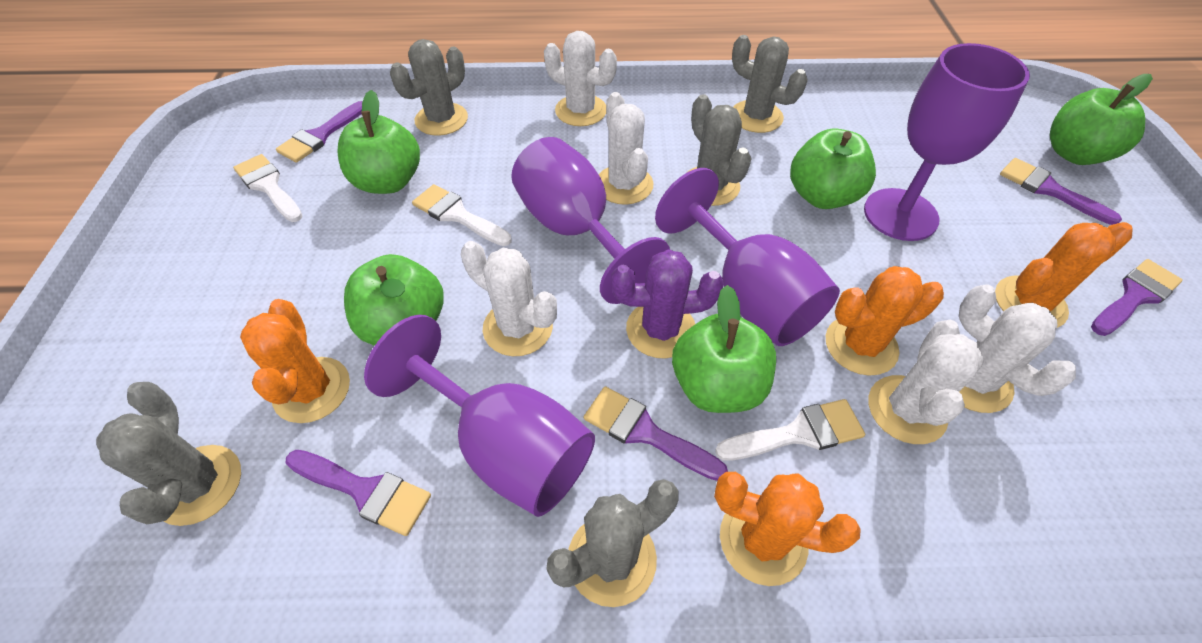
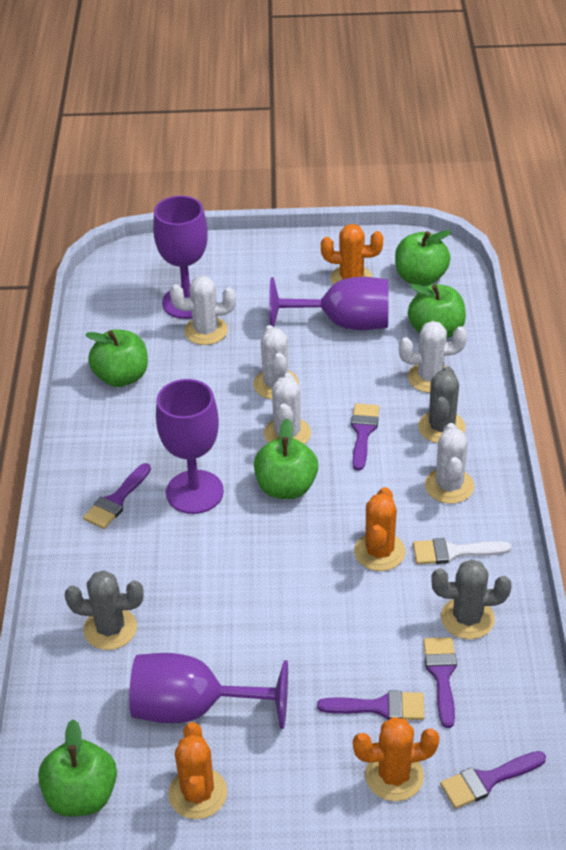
grey cactus: [96,382,241,526] [390,39,468,136] [546,479,679,607] [685,94,752,206] [732,35,808,133] = 5 -> [65,570,144,650] [418,366,466,443] [431,559,512,639] = 3
purple cactus: [611,249,724,359] = 1 -> none = 0
white brush: [233,154,303,222] [412,184,512,246] [715,399,865,461] = 3 -> [413,538,511,564] = 1

